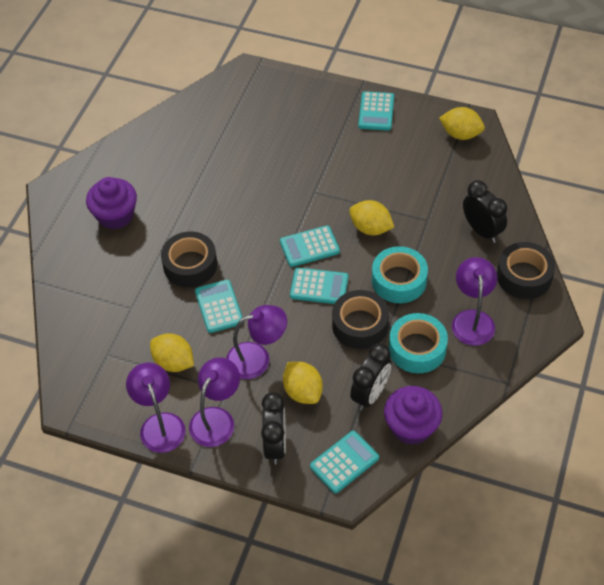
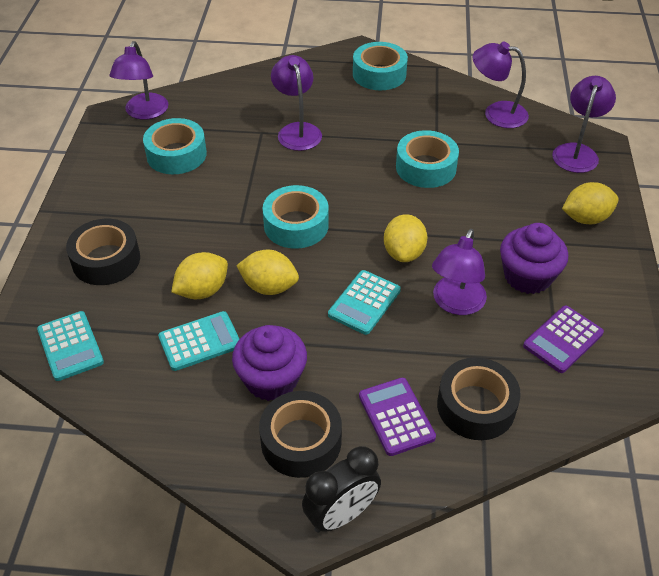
black clock: [261,392,286,464] [350,343,392,410] [463,180,507,243] = 3 -> [302,446,381,533] = 1
purple calculator: none = 0 -> [359,378,436,456] [523,306,604,373] = 2
purple lamp: [126,363,186,453] [189,357,240,447] [226,305,287,379] [452,257,497,346] = 4 -> [110,41,168,120] [271,55,322,151] [432,229,487,315] [473,42,529,128] [552,76,616,173] = 5
turquoise calculator: [195,280,243,333] [280,225,340,267] [290,268,348,304] [310,431,379,493] [358,91,394,131] = 5 -> [37,311,104,381] [158,311,239,371] [328,270,401,335] = 3
turquoise tape: [372,246,428,303] [389,313,448,373] = 2 -> [143,118,207,174] [263,185,329,249] [353,42,408,90] [396,130,459,188] = 4

